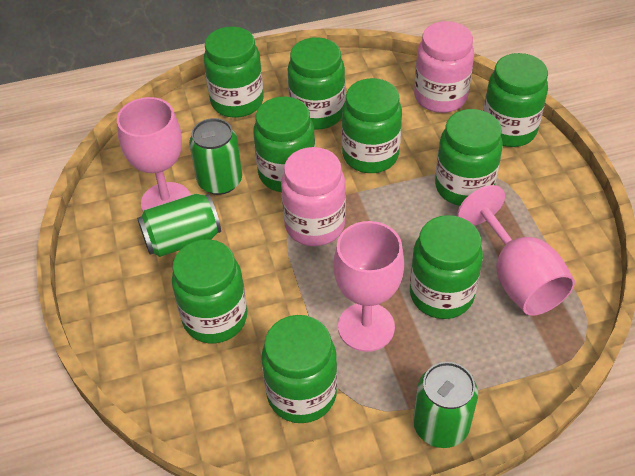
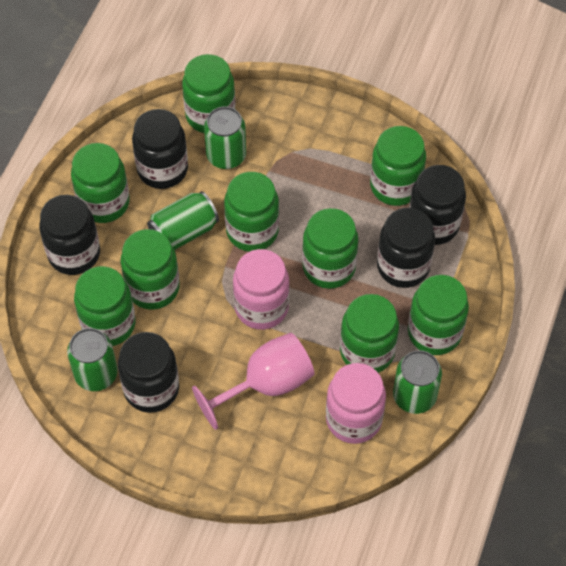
black jar: none = 0 -> [39,195,100,275] [118,332,179,413] [132,109,188,189] [377,207,435,288] [409,165,466,245] = 5
green can: [137,194,221,257] [189,118,242,195] [413,362,478,448] = 3 -> [67,328,118,391] [147,191,219,250] [204,107,246,169] [393,350,442,414] = 4
pink goblet: [117,97,191,211] [333,221,404,352] [457,185,575,316] = 3 -> [192,333,314,430] = 1

